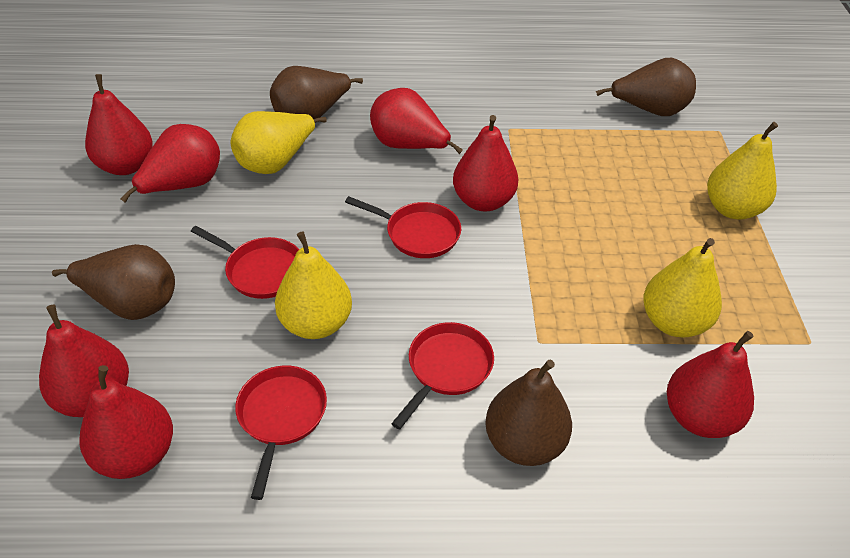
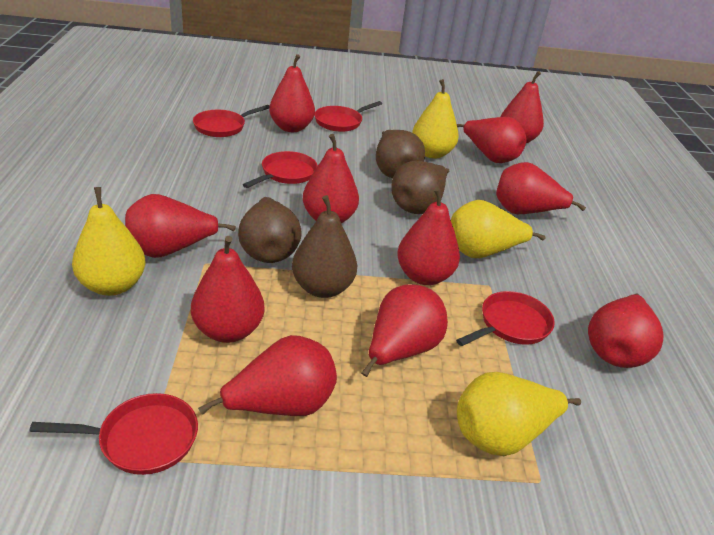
red pan: [191,226,299,299] [235,366,327,500] [345,196,461,258] [391,322,494,429] = 4 -> [29,393,198,475] [193,105,270,137] [243,151,318,188] [315,101,382,132] [456,291,555,346] = 5
red pear: [39,305,129,417] [79,365,173,479] [85,74,153,175] [120,124,220,203] [370,88,463,154] [453,115,518,212] [667,331,754,438] = 7 -> [125,194,236,258] [191,236,265,343] [198,335,337,416] [269,54,315,132] [303,134,359,223] [361,284,448,377] [397,188,460,285] [457,117,527,163] [496,162,586,214] [501,71,544,143] [588,294,664,368] = 11

